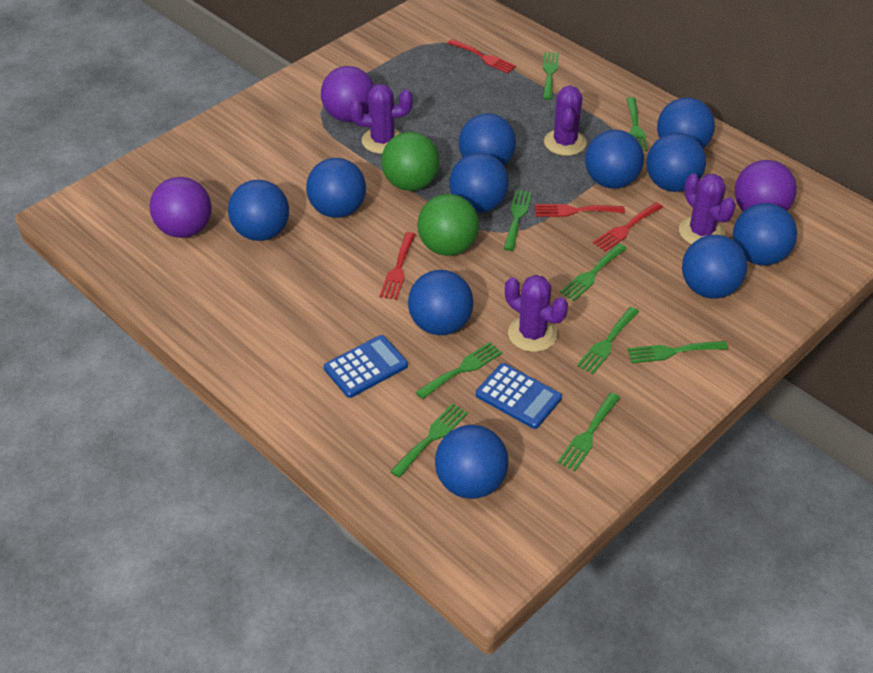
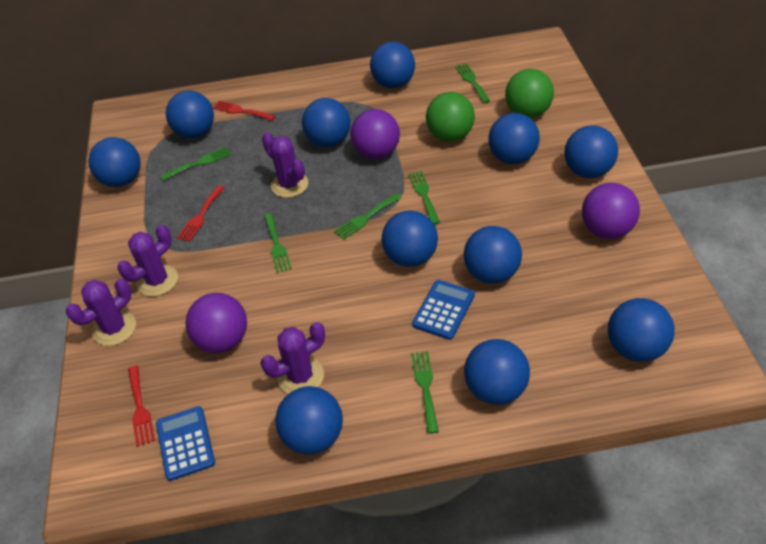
green fork: [390,403,468,478] [416,342,502,399] [504,190,532,251] [543,52,559,100] [558,393,620,471] [560,244,627,301] [577,307,639,374] [627,97,648,151] [627,341,728,363] = 9 -> [160,147,231,181] [264,213,292,273] [334,193,402,240] [409,171,440,225] [411,351,439,434] [455,63,490,103] = 6
red fork: [380,232,416,300] [448,39,516,74] [535,204,625,217] [593,202,663,252] = 4 -> [128,365,155,447] [177,186,224,242] [213,100,275,121] = 3

